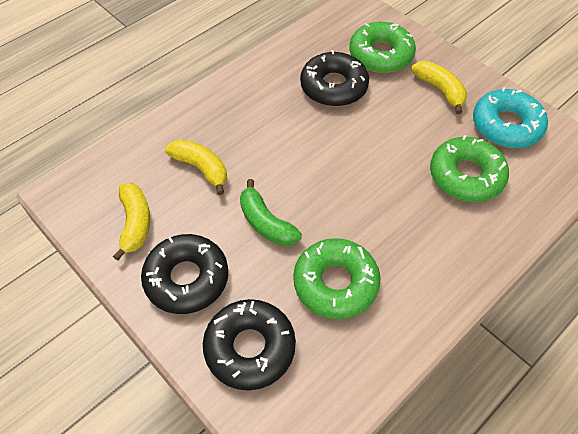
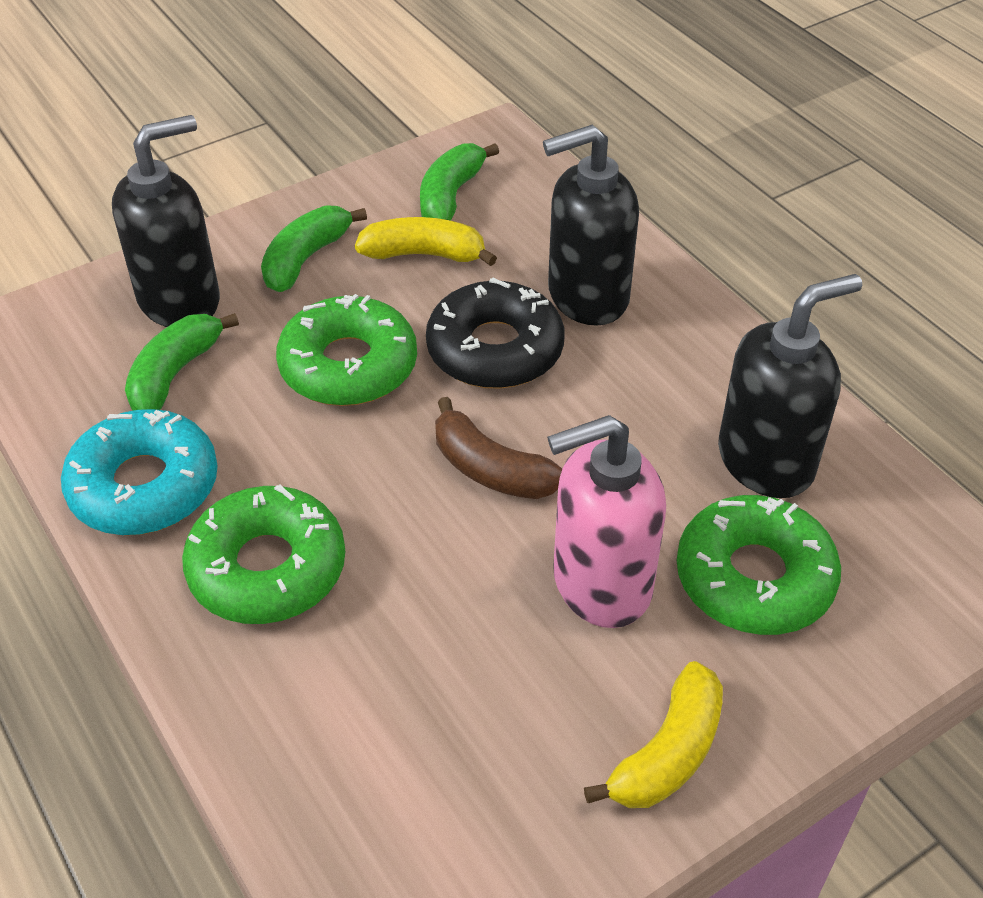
black donut: [141,234,228,314] [203,299,296,390] [300,50,369,107] = 3 -> [426,278,564,389] = 1
black soap dispenser: none = 0 -> [112,115,220,327] [543,125,639,326] [718,274,862,498] = 3
brown banana: none = 0 -> [435,397,562,499] = 1
green banana: [240,179,302,246] = 1 -> [125,313,239,411] [261,205,367,292] [420,143,499,220] = 3
pink soap dispenser: none = 0 -> [547,415,666,628] = 1
yellow banana: [113,183,150,260] [165,139,227,195] [411,61,467,114] = 3 -> [355,217,497,266] [584,661,723,808] = 2

